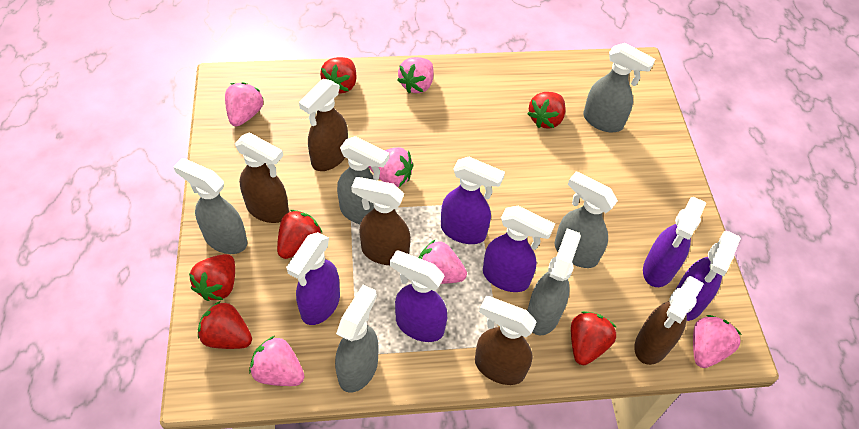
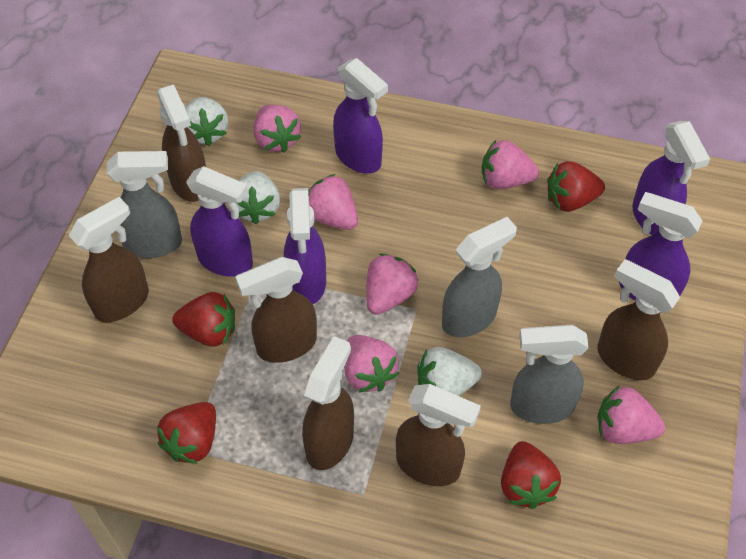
brown spray bottle: [235,132,289,223] [299,79,348,171] [351,177,411,265] [475,296,537,385] [634,276,704,365] = 5 -> [69,197,149,322] [157,84,206,202] [236,257,317,363] [302,336,354,470] [396,384,481,486] [597,259,680,380] = 6
grey spray bottle: [174,158,248,254] [335,285,379,393] [337,136,389,224] [527,228,581,335] [555,171,618,268] [583,43,656,132] = 6 -> [107,151,182,258] [442,217,517,337] [510,325,589,424] = 3
purple spray bottle: [286,232,340,325] [390,250,447,342] [441,157,505,244] [483,206,555,292] [643,197,706,287] [675,231,741,321] = 6 -> [186,166,253,277] [284,188,326,305] [333,58,388,174] [619,192,703,301] [632,121,710,235] = 5
red strawberry: [189,254,235,301] [198,301,252,349] [277,210,322,259] [320,57,357,94] [527,92,566,129] [571,311,617,365] = 6 -> [157,402,216,464] [172,292,235,347] [501,441,561,509] [547,161,605,212] = 4
white strawberry: none = 0 -> [185,97,228,146] [236,171,280,224] [418,347,482,396] = 3

